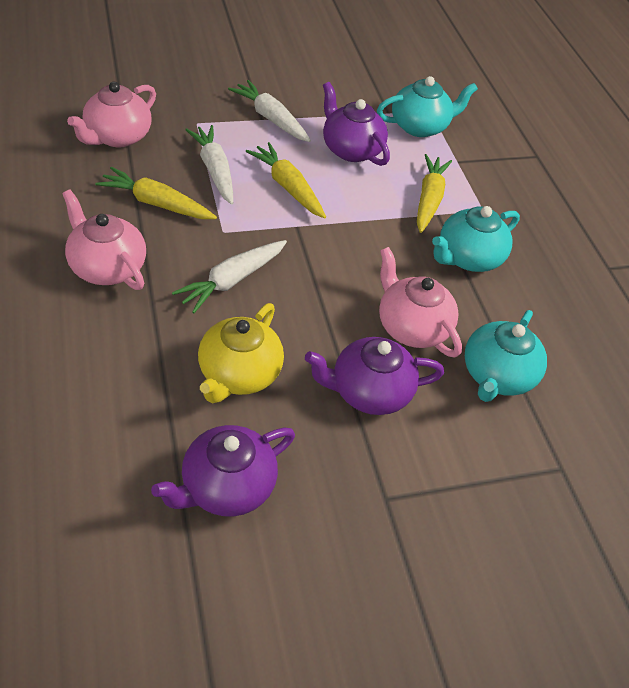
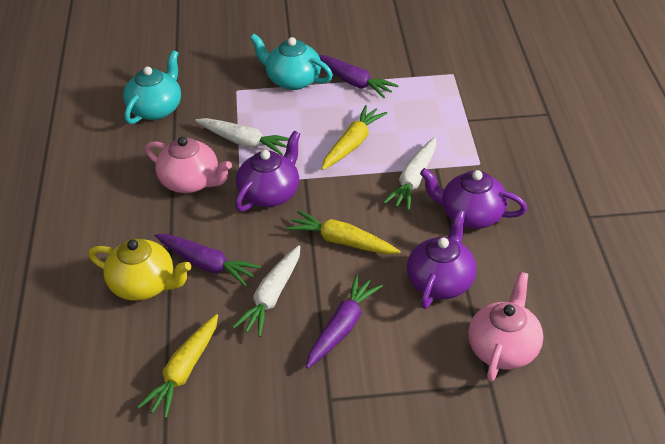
pink teapot: [62,189,146,290] [67,82,156,147] [379,247,462,358] = 3 -> [145,137,232,193] [468,272,543,382] = 2
purple carrot: none = 0 -> [155,234,261,287] [306,275,383,369] [319,55,399,98] = 3
turquoise teapot: [377,76,478,137] [432,206,520,272] [465,310,547,402] = 3 -> [123,50,181,124] [250,34,333,90] = 2

